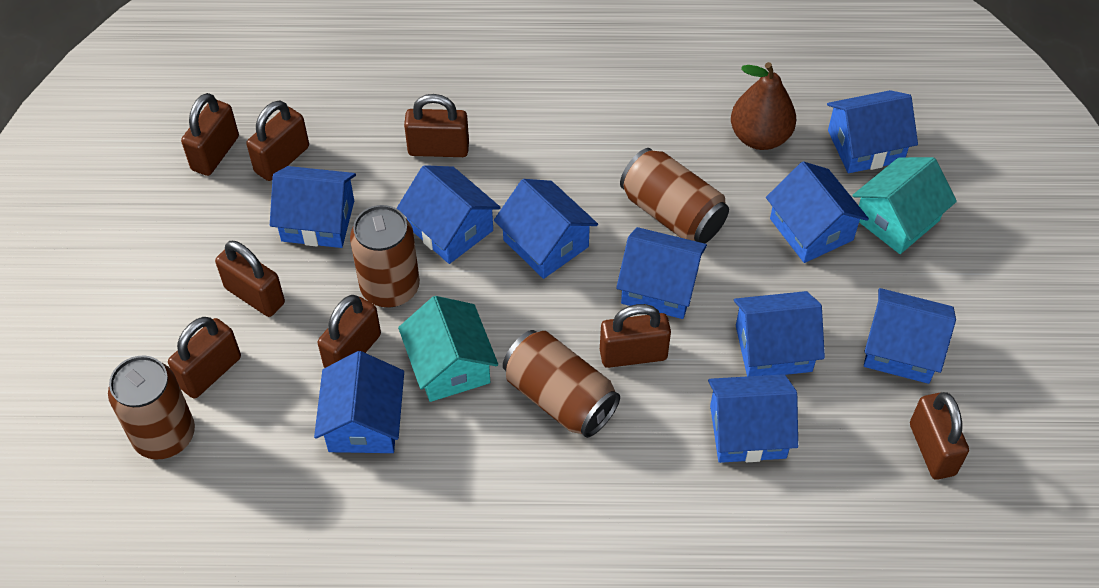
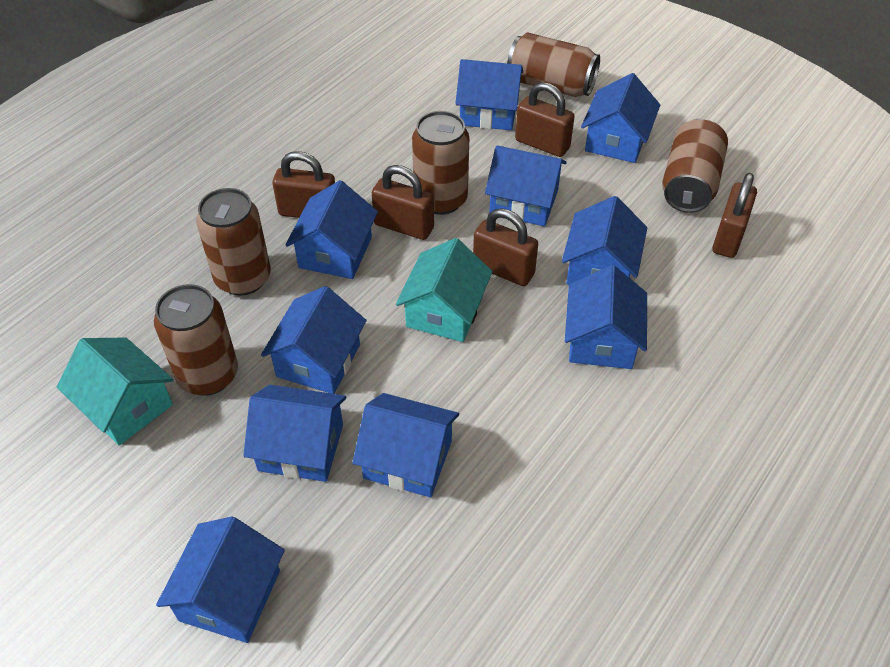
brown can: [108,356,195,459] [350,205,420,308] [503,330,620,438] [620,148,729,243] = 4 -> [154,284,238,396] [196,188,271,296] [412,111,469,215] [507,32,600,97] [662,119,728,213] = 5
brown padlock: [168,317,241,399] [181,93,239,176] [215,241,285,317] [246,101,309,181] [317,295,381,368] [404,94,469,157] [600,304,671,368] [910,392,969,480] = 8 -> [272,151,335,218] [372,165,434,240] [473,208,538,286] [515,82,575,157] [712,173,757,258] = 5
brown pear: [731,62,796,150] = 1 -> none = 0

